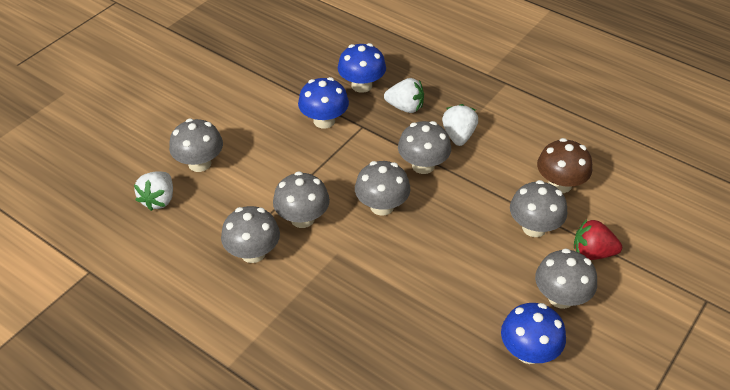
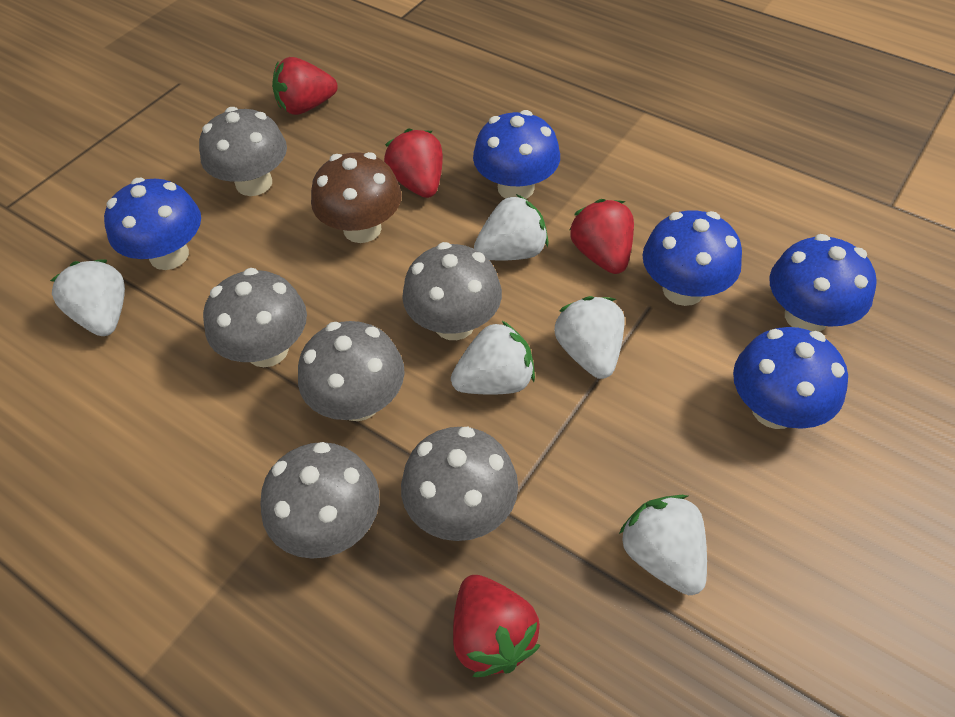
blue mushroom: [298,77,349,129] [338,43,386,93] [501,303,566,364] = 3 -> [104,178,201,270] [473,110,560,199] [643,210,742,306] [733,327,848,429] [769,234,877,332] = 5
grey mushroom: [169,119,223,172] [221,206,280,263] [273,171,330,228] [355,161,411,216] [398,121,451,174] [510,180,567,237] [535,248,597,309] = 7 -> [199,107,287,196] [203,268,307,367] [260,442,379,559] [298,321,405,421] [401,427,518,541] [402,242,502,340] = 6
red strawberry: [574,219,622,260] = 1 -> [272,57,338,115] [384,129,443,198] [453,575,541,677] [570,199,634,274] = 4
white strawberry: [134,171,173,211] [384,78,424,113] [442,104,478,146] = 3 -> [50,259,125,336] [451,321,535,395] [474,194,548,261] [555,296,625,379] [619,495,707,595] = 5

